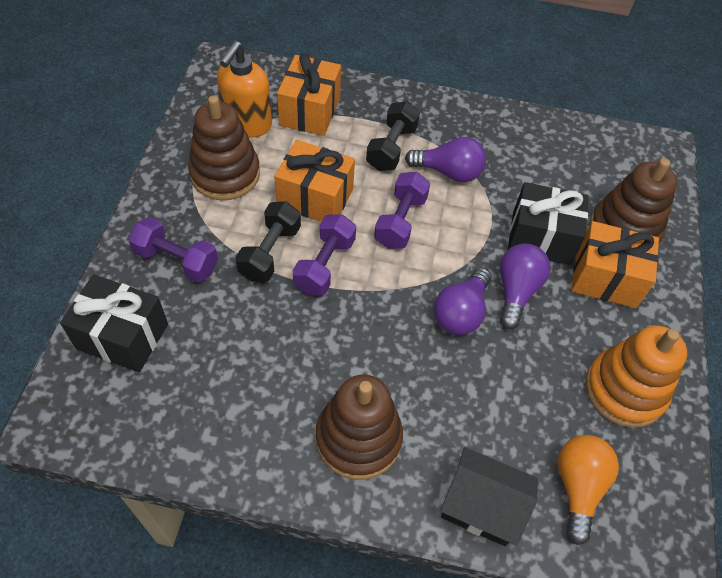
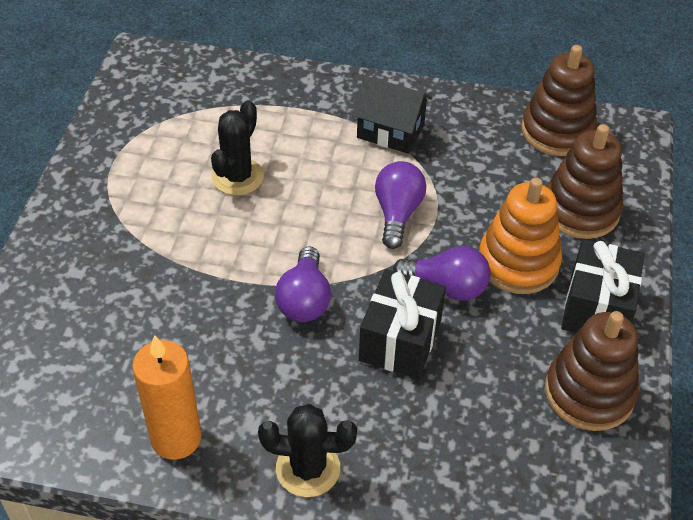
black cactus: none = 0 -> [211,100,264,195] [258,404,357,497] = 2
black dumbbell: [235,202,301,282] [366,101,420,171] = 2 -> none = 0
orange candle: none = 0 -> [132,335,202,460] = 1
orange gift: [274,140,355,222] [277,53,341,136] [571,221,659,308] = 3 -> none = 0
orange light bulb: [558,435,619,545] = 1 -> none = 0
orange soap dispenser: [217,41,272,137] = 1 -> none = 0
purple dumbbell: [128,217,218,282] [293,214,356,296] [374,172,430,249] = 3 -> none = 0

